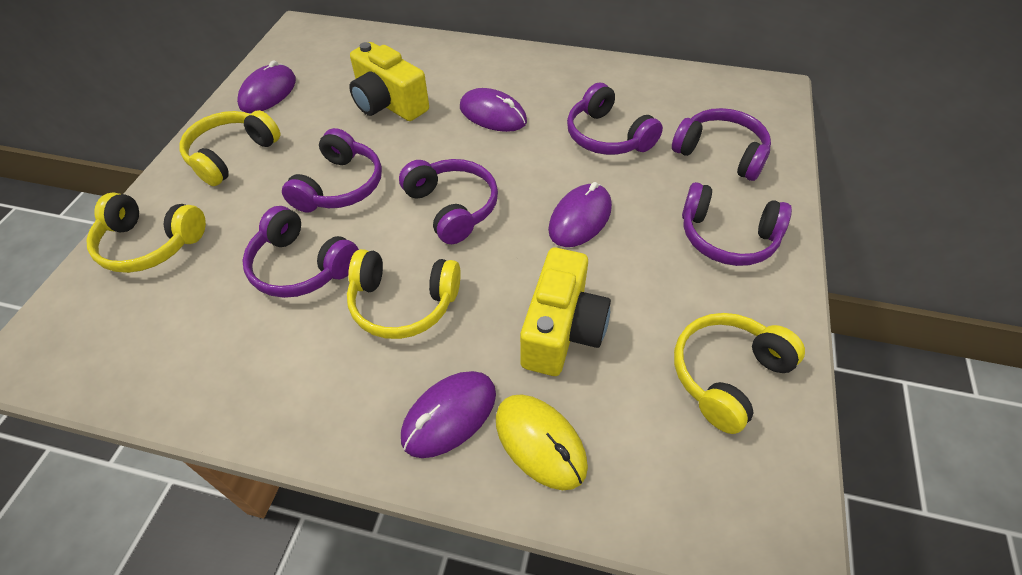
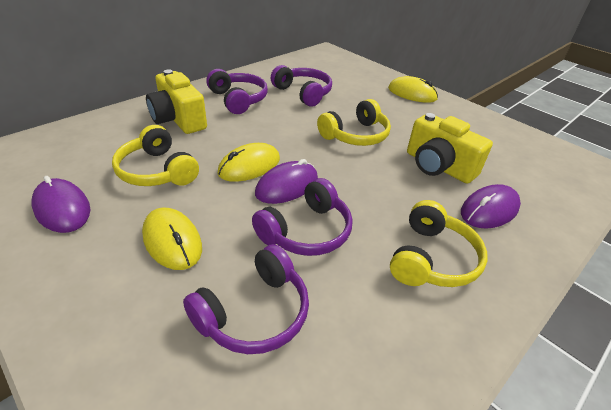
purple headphones: [242,206,359,298] [282,128,382,213] [399,159,498,244] [567,83,663,155] [672,108,771,181] [682,182,792,266] = 6 -> [183,244,309,354] [206,69,268,114] [252,178,353,256] [271,65,332,107] = 4
purple mouse: [237,60,296,113] [401,371,496,458] [460,88,527,132] [548,182,612,247] = 4 -> [32,176,90,233] [255,159,318,204] [461,184,521,229] = 3
yellow headphones: [87,193,206,273] [179,110,280,186] [347,249,461,339] [674,313,805,434] = 4 -> [112,125,199,186] [317,99,391,146] [390,200,488,287] = 3
yellow mouse: [496,394,588,490] = 1 -> [142,208,202,270] [217,143,280,182] [388,76,438,103] = 3

